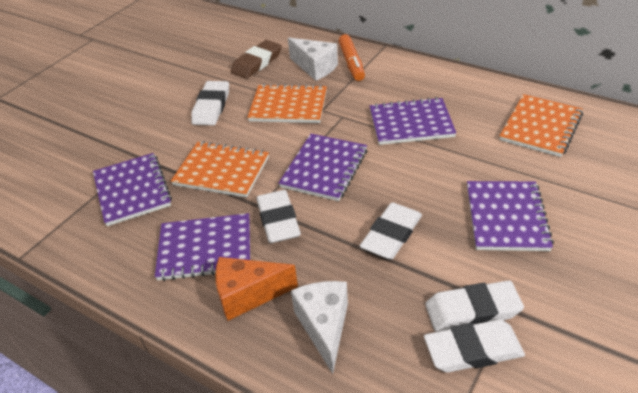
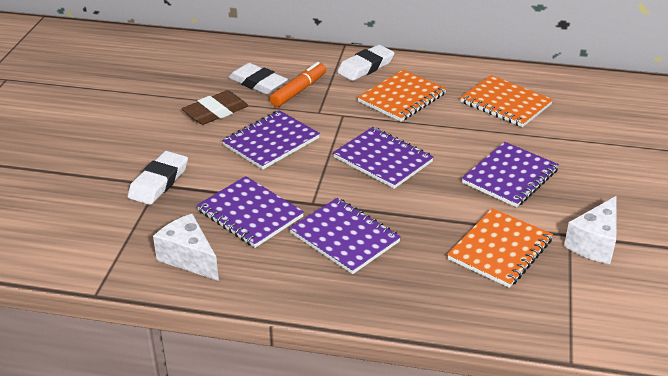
orange cheese: [215,257,298,321] = 1 -> none = 0
white eraser: [191,81,229,125] [256,190,301,243] [360,203,422,259] [424,319,525,373] [425,280,524,332] = 5 -> [128,151,188,205] [228,63,288,95] [337,45,395,81] = 3

